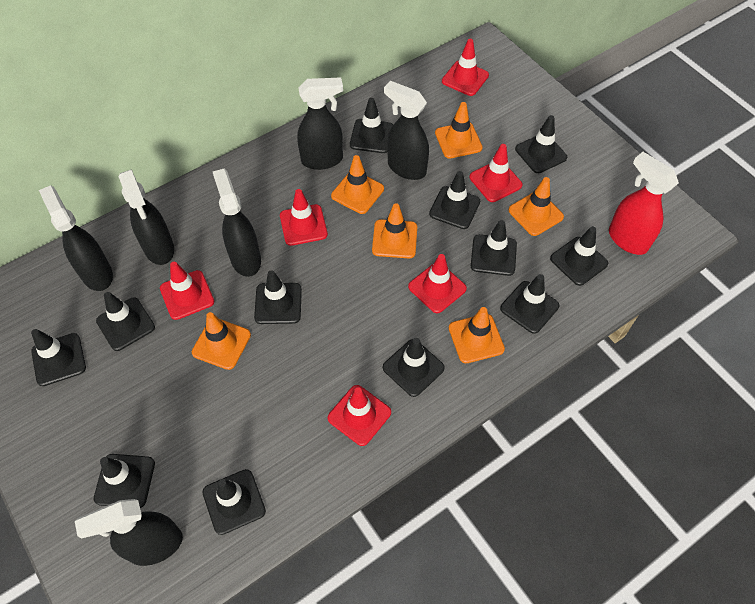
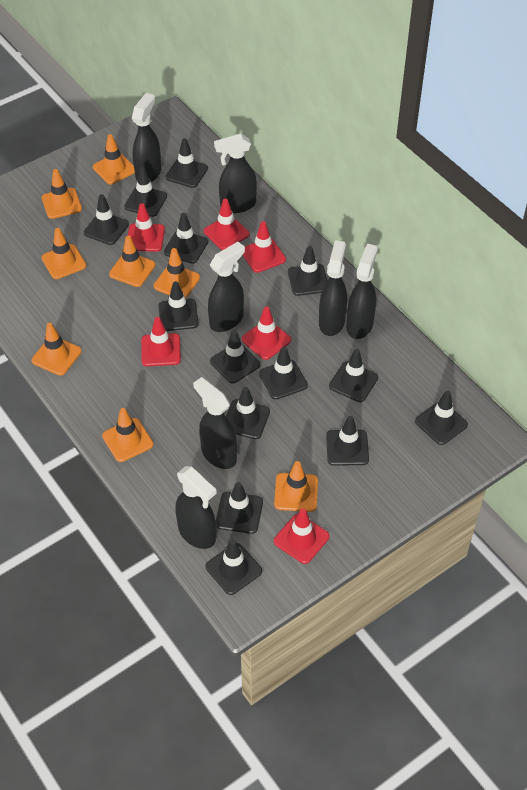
black spray bottle: [39,185,113,291] [75,499,183,566] [118,169,174,265] [213,169,261,277] [297,77,343,170] [384,81,429,180] = 6 -> [132,93,161,182] [175,466,217,549] [193,377,237,469] [208,242,245,332] [214,134,257,213] [319,240,347,336] [346,244,378,339] = 7
black traffic cone: [31,329,86,386] [94,454,155,508] [96,292,155,351] [203,469,266,535] [254,270,302,324] [350,98,393,153] [383,338,445,397] [429,171,480,229] [471,220,517,276] [500,274,559,334] [515,115,567,173] [550,226,608,286] = 12 -> [84,194,129,245] [124,167,167,217] [158,281,199,331] [164,213,208,264] [166,138,208,188] [205,539,262,595] [210,330,260,383] [216,482,263,534] [226,387,270,439] [259,347,308,400] [288,246,328,296] [326,416,369,466] [329,349,378,402] [415,391,468,445] = 14
orange traffic cone: [192,312,251,370] [331,155,384,214] [372,203,417,258] [435,102,483,159] [449,307,505,363] [509,177,564,236] = 6 -> [32,323,82,376] [42,169,82,219] [42,228,86,279] [93,134,135,185] [102,408,153,462] [109,236,155,287] [154,248,200,298] [274,461,318,512] = 8
red spray bottle: [609,152,679,255] = 1 -> none = 0

